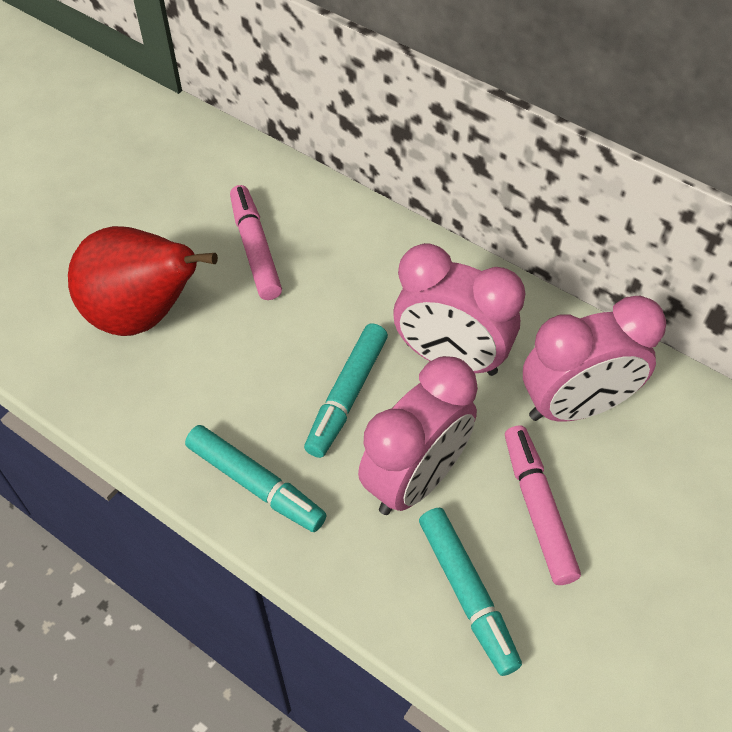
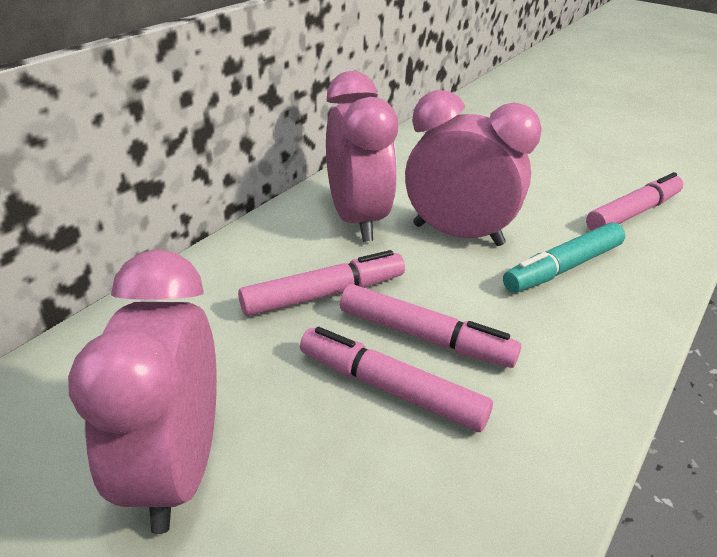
pink marker: [230,185,282,300] [505,425,581,585] = 2 -> [238,250,405,316] [300,327,493,432] [340,284,521,368] [586,172,683,231] = 4
red pear: [68,226,218,336] = 1 -> none = 0
turquoise marker: [185,425,327,532] [304,323,388,458] [419,508,522,676] = 3 -> [503,222,625,293] = 1

